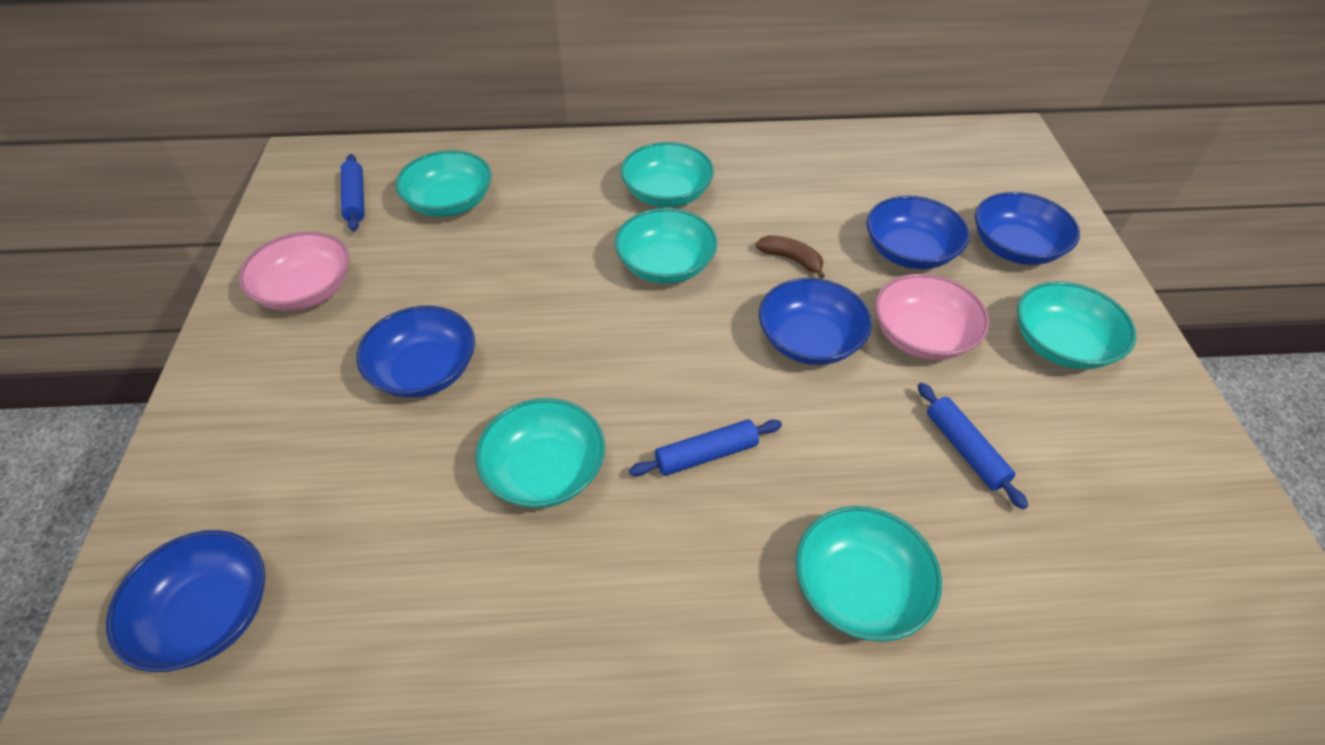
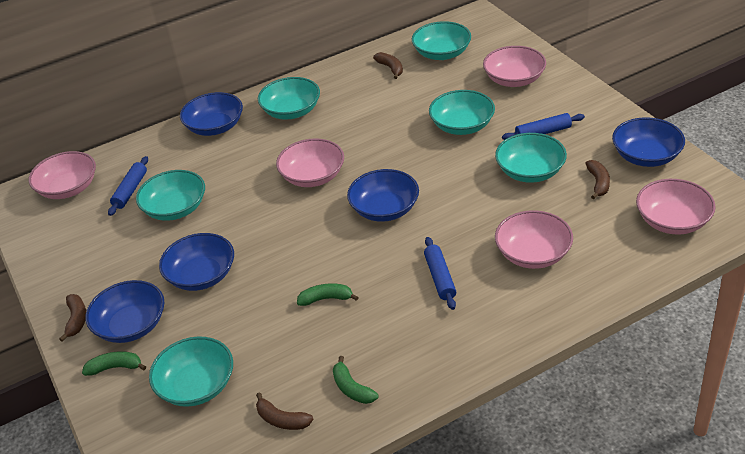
brown banana: [756,235,825,279] = 1 -> [59,294,86,342] [256,392,314,430] [373,52,403,79] [585,160,610,199] = 4
green banana: none = 0 -> [82,351,146,376] [297,283,359,306] [333,356,378,404] = 3
pink bowl: [238,232,350,311] [875,274,989,360] = 2 -> [29,151,96,199] [276,138,344,187] [483,46,546,87] [495,210,573,269] [636,179,716,235] = 5

